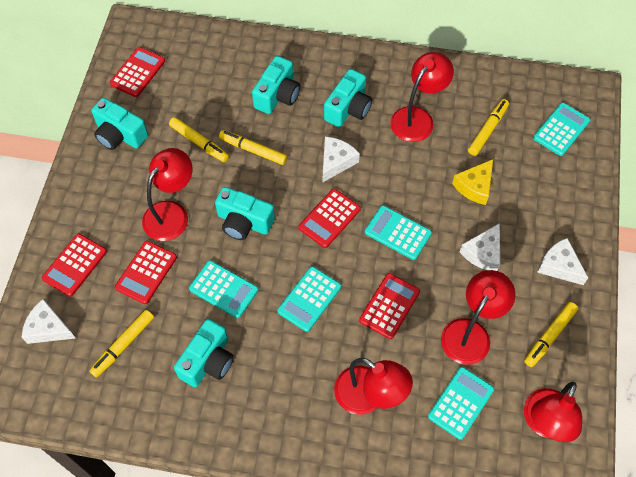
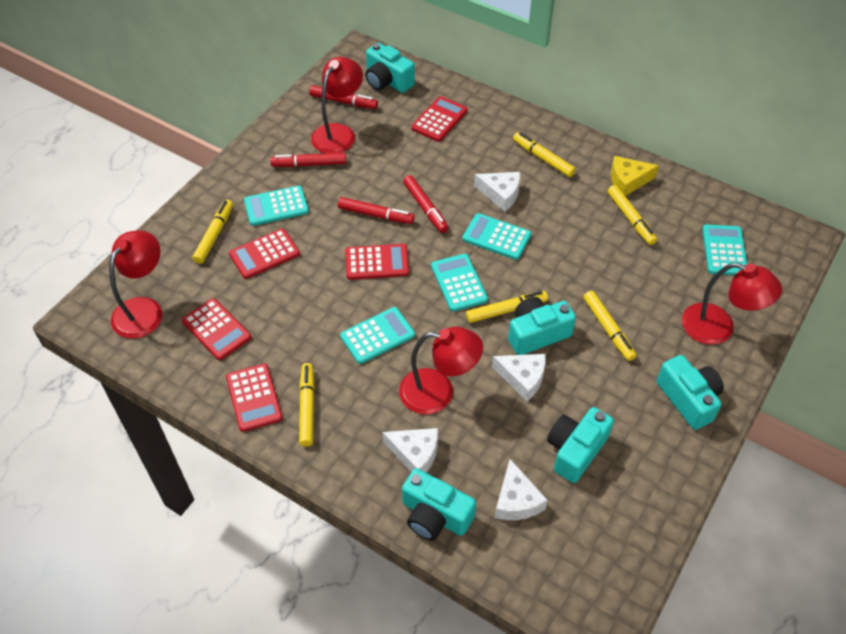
red lamp: [142,148,192,241] [334,358,413,415] [390,52,454,142] [441,270,515,365] [524,382,582,442] = 5 -> [109,231,163,339] [311,57,363,153] [399,327,483,414] [681,263,782,345] = 4
red marker: none = 0 -> [270,153,346,167] [309,85,378,109] [338,197,414,224] [403,175,449,233] = 4
yellow marker: [89,310,154,378] [169,117,229,162] [219,130,287,165] [468,99,509,156] [524,302,578,367] = 5 -> [192,200,233,264] [299,363,315,447] [466,291,548,323] [513,132,576,177] [583,291,637,361] [607,185,657,245] = 6

